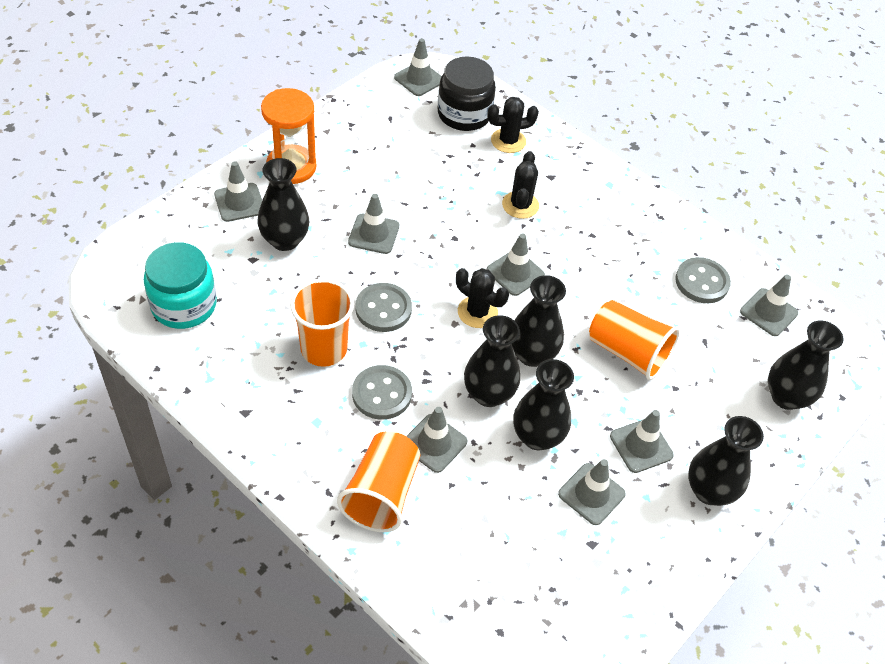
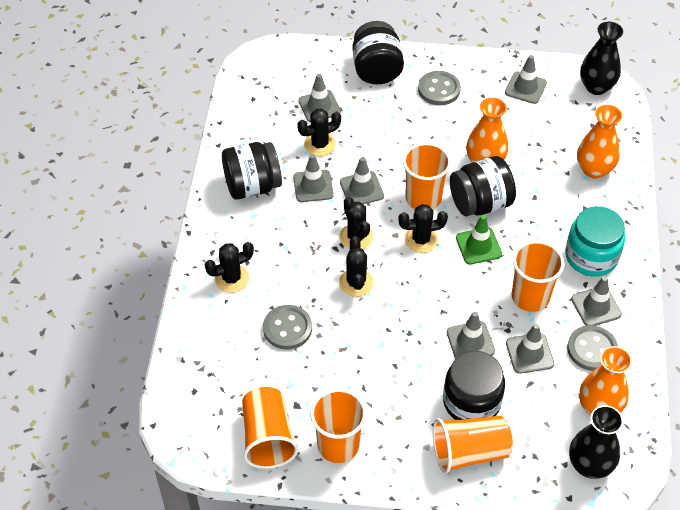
black cactus: [456,268,509,328] [487,97,539,153] [502,151,539,219] = 3 -> [205,242,254,292] [297,108,341,156] [339,236,374,297] [340,197,373,249] [398,204,448,253] = 5
black jar: [438,57,496,131] = 1 -> [222,142,282,200] [352,21,404,84] [443,351,505,420] [450,156,516,216] = 4
black vase: [258,158,309,251] [464,315,520,407] [512,275,566,367] [513,359,574,450] [688,416,764,506] [768,321,843,410] = 6 -> [569,405,623,479] [580,22,623,95] = 2
green traffic cone: none = 0 -> [456,215,502,265] = 1
grey traffic cone: [214,161,262,222] [348,194,399,254] [394,38,442,96] [406,407,467,473] [487,234,545,296] [558,459,626,525] [610,410,674,473] [740,275,798,336] = 8 -> [293,154,334,202] [298,74,341,122] [340,157,384,204] [447,312,495,359] [505,55,547,104] [506,324,554,374] [571,276,622,326] = 7
orange cup: [290,279,354,367] [337,432,420,532] [589,300,680,380] = 3 -> [242,387,298,469] [310,389,366,463] [403,143,451,210] [433,416,513,473] [511,241,565,312] = 5
orange hourglass: [261,88,316,184] = 1 -> none = 0
orange vase: none = 0 -> [466,97,508,162] [577,105,622,179] [579,346,632,416] = 3

